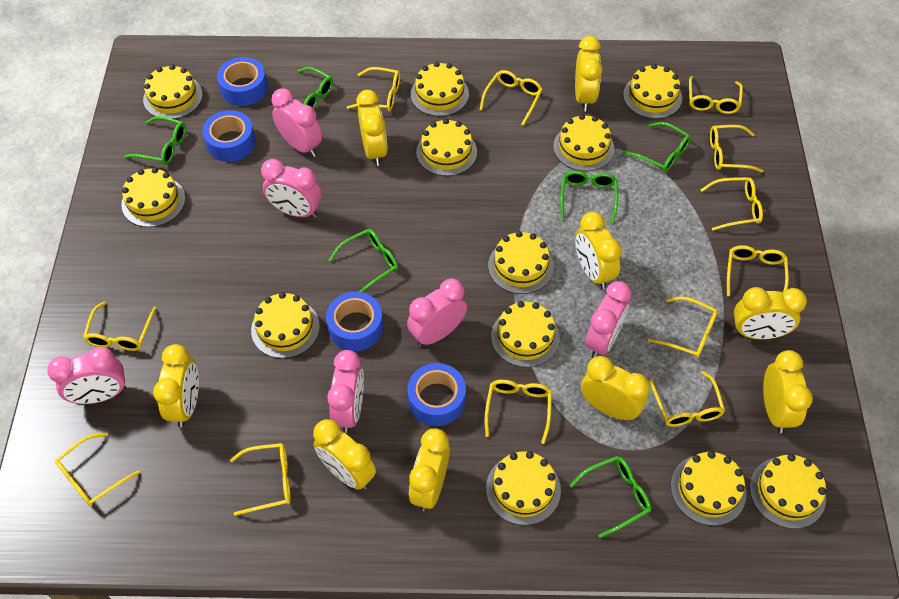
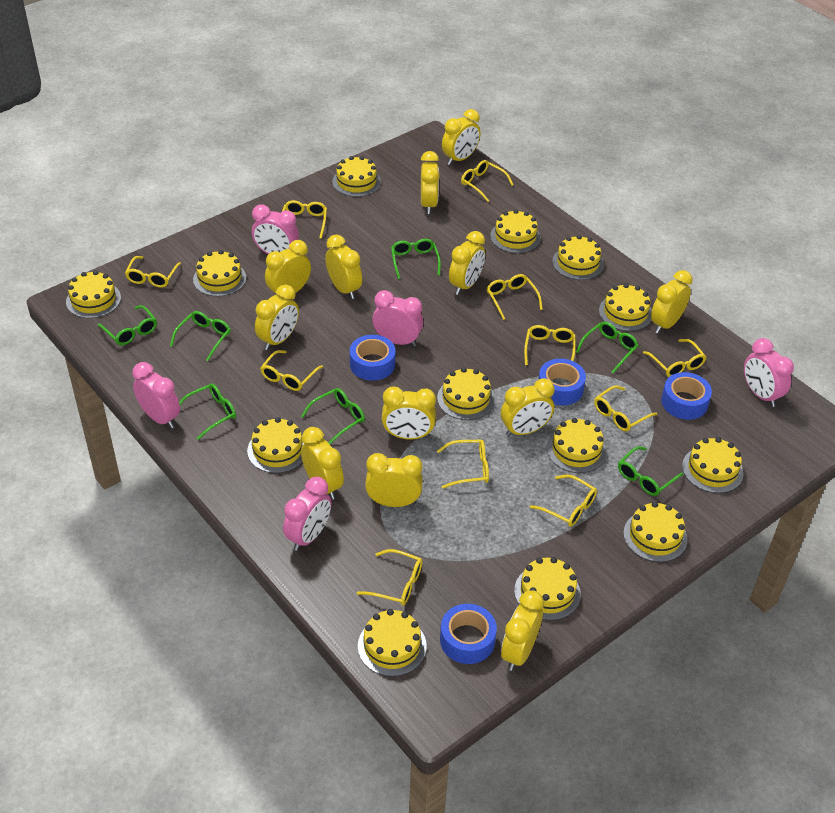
green glasses: [124,116,186,165] [270,67,333,109] [329,229,398,292] [560,171,618,223] [569,456,651,538] [624,122,691,172] = 6 -> [98,305,157,345] [170,311,231,361] [179,384,236,440] [301,388,365,444] [391,239,441,279] [576,322,638,373] [618,446,684,496] = 7
pink clock: [47,347,126,404] [261,159,322,218] [272,88,322,157] [327,350,364,433] [407,278,467,347] [585,281,632,358] = 6 -> [132,362,180,429] [252,204,299,254] [283,477,331,551] [373,290,423,346] [744,338,794,407] = 5
yellow cake: [121,167,185,227] [143,65,203,119] [251,292,320,358] [411,62,469,116] [416,119,477,176] [486,451,561,525] [488,231,554,294] [491,301,560,367] [553,114,614,171] [623,64,682,119] [671,451,747,526] [750,454,826,529] = 12 -> [66,271,121,318] [193,250,246,296] [247,417,304,473] [332,156,381,197] [358,609,427,676] [437,367,495,420] [490,209,541,253] [514,557,581,620] [547,418,607,473] [552,235,604,280] [599,283,652,331] [623,502,688,562] [682,437,744,493] = 13
yellow clock: [153,344,199,427] [313,419,376,490] [356,90,388,166] [409,428,450,511] [575,36,602,112] [575,212,622,289] [581,356,650,420] [733,287,807,339] [763,350,813,433] = 9 -> [255,285,299,350] [265,240,311,295] [301,427,344,500] [325,234,362,299] [365,453,423,507] [382,386,436,439] [421,151,440,214] [442,109,480,165] [449,231,485,295] [501,378,554,437] [501,590,544,671] [651,270,693,333] = 12
yellow glasses: [55,433,140,506] [83,302,156,351] [230,443,291,516] [347,67,400,112] [479,70,543,126] [485,380,552,444] [648,296,718,358] [649,371,725,427] [689,76,743,114] [701,177,763,231] [710,125,763,173] [727,245,789,296] = 12 -> [125,256,182,288] [261,350,323,391] [282,200,327,238] [357,549,422,606] [437,440,489,489] [461,160,513,202] [487,274,543,320] [524,325,576,365] [530,475,597,527] [594,385,657,431] [643,339,706,377] = 11

